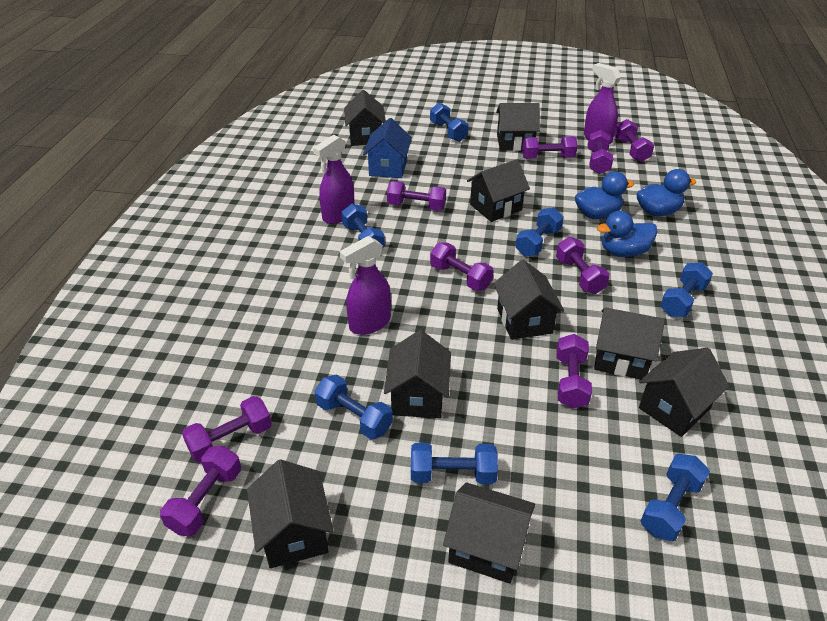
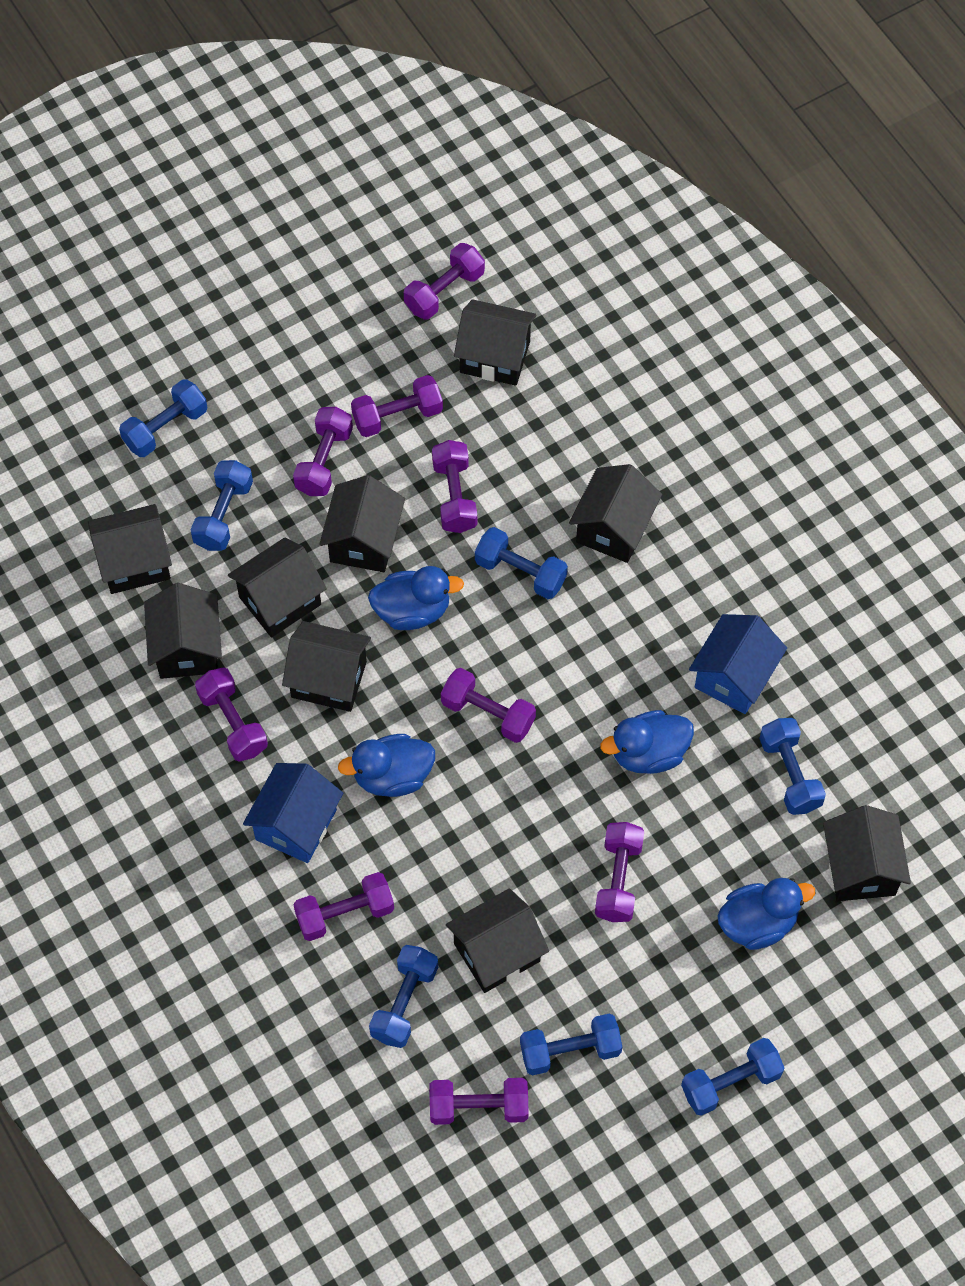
blue duck: [575,171,634,219] [597,211,658,257] [637,169,696,216] = 3 -> [338,734,435,797] [368,566,464,630] [600,710,694,774] [717,878,815,950] = 4
blue house: [363,118,412,178] = 1 -> [243,763,343,863] [689,614,787,714] = 2
purple spray bottle: [313,135,354,224] [340,236,391,335] [584,63,621,144] = 3 -> none = 0

